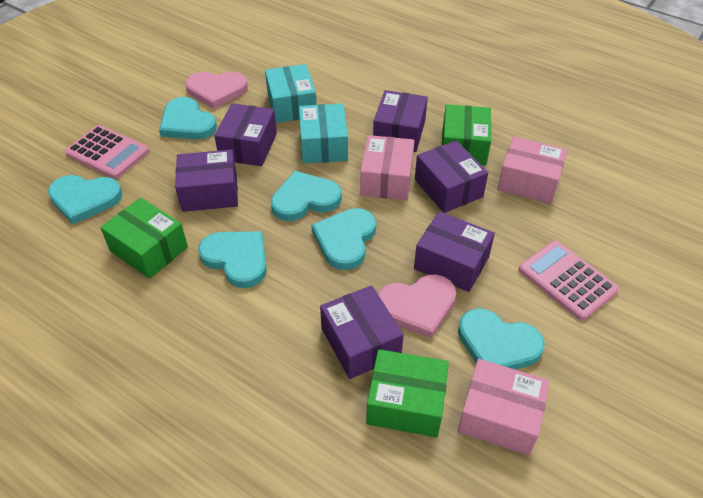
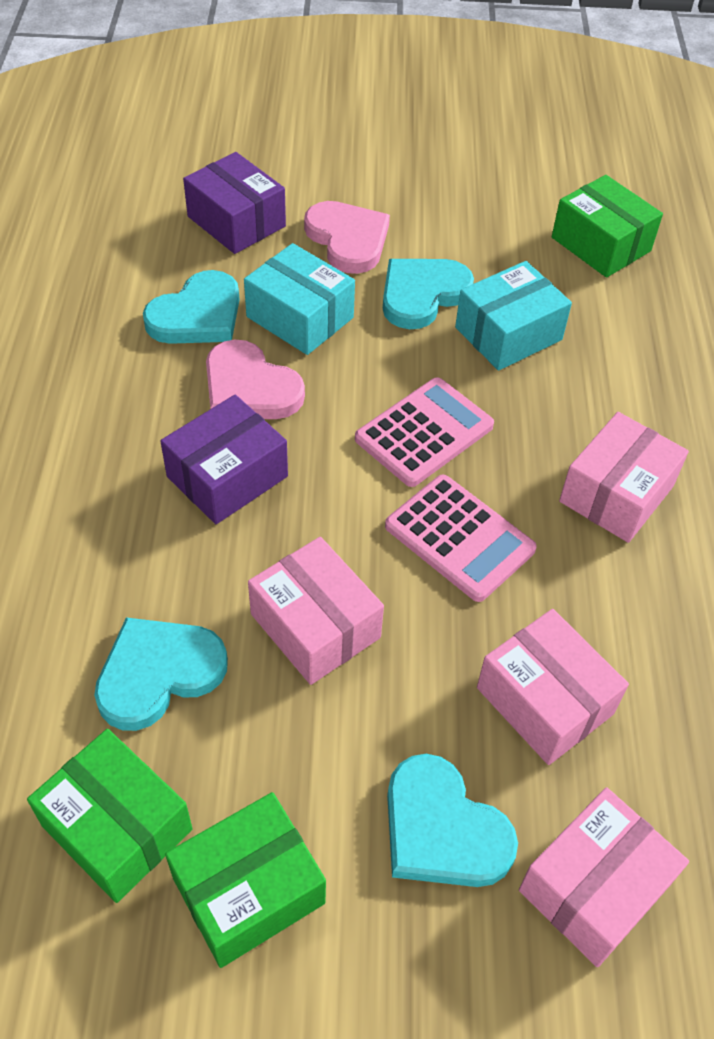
pink box: [360,135,414,200] [458,359,550,456] [497,136,567,204] = 3 -> [248,537,384,685] [477,609,629,765] [519,787,689,967] [559,412,689,543] = 4
purple box: [175,150,238,212] [214,103,277,166] [320,285,404,379] [373,90,428,152] [414,211,495,292] [415,140,488,213] = 6 -> [160,395,288,524] [183,152,286,254] = 2
turquoise heart: [48,175,122,224] [159,97,217,140] [198,231,267,288] [271,171,342,221] [311,208,376,270] [458,308,545,370] = 6 -> [94,617,228,731] [143,270,240,344] [383,259,474,329] [387,754,518,887] = 4

